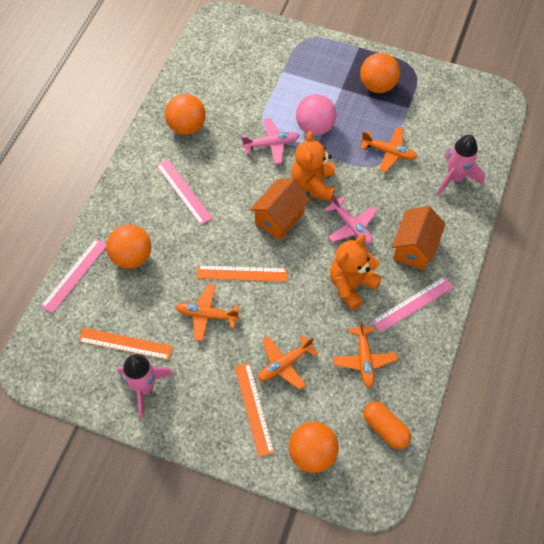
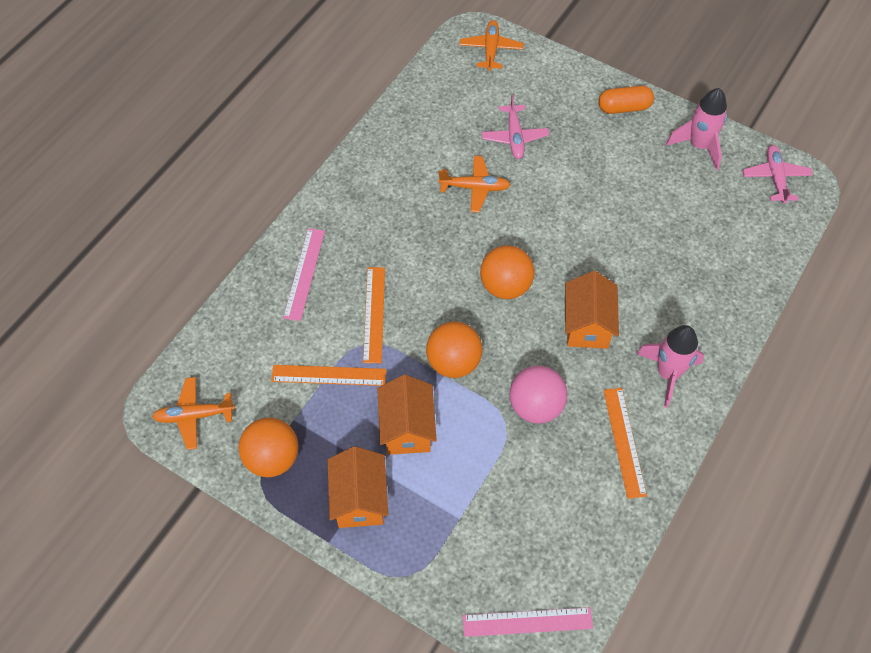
orange ball: [106,224,151,269] [165,94,206,135] [289,422,339,473] [360,53,400,93] = 4 -> [238,418,298,477] [426,322,482,378] [480,245,535,299] = 3
orange house: [250,178,310,240] [392,206,446,270] = 2 -> [328,446,388,528] [377,375,437,455] [565,271,619,349] = 3
orange plane: [176,284,240,341] [258,335,318,390] [333,320,398,388] [360,127,417,172] = 4 -> [152,377,235,450] [438,156,511,212] [460,20,523,71] = 3
orange teddy bear: [291,131,335,202] [330,234,382,310] = 2 -> none = 0
pink ruler: [41,239,106,314] [156,159,213,225] [372,276,454,333] = 3 -> [283,228,325,321] [463,607,593,637] = 2

